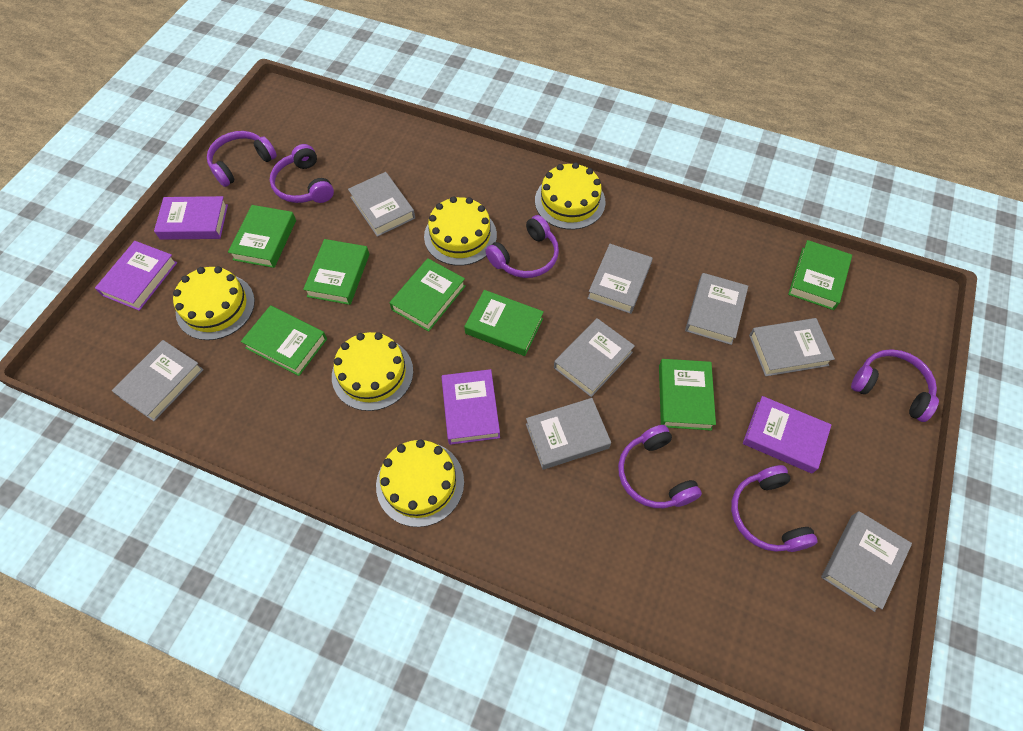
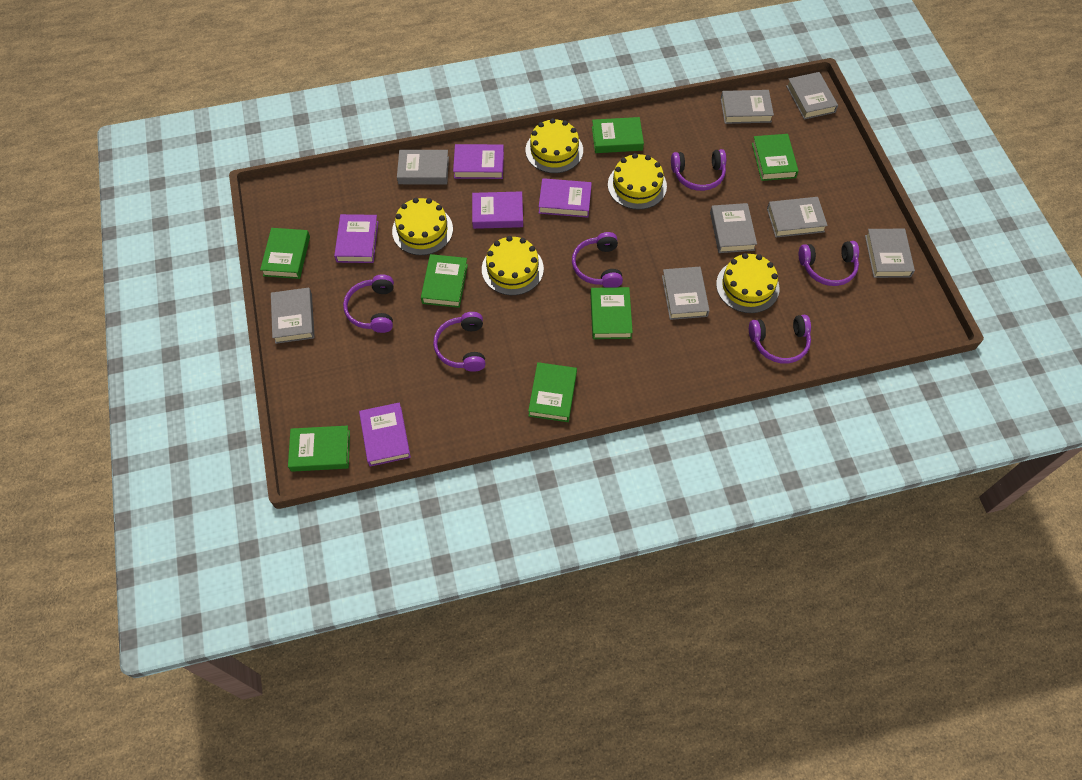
purple book: [95,241,177,311] [154,196,228,240] [441,369,500,445] [743,396,832,474] = 4 -> [334,214,379,263] [359,402,411,466] [453,144,504,179] [472,191,523,229] [539,178,592,218] = 5

